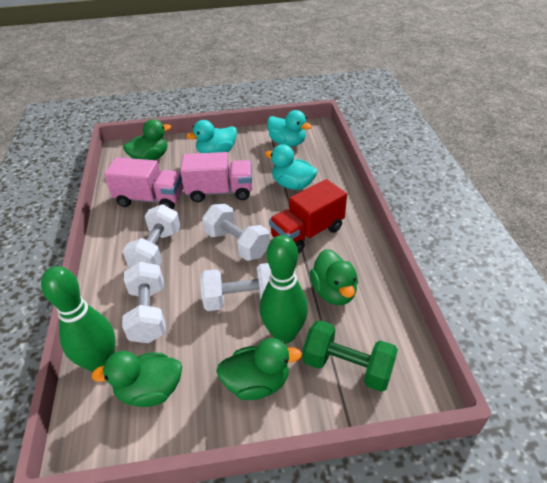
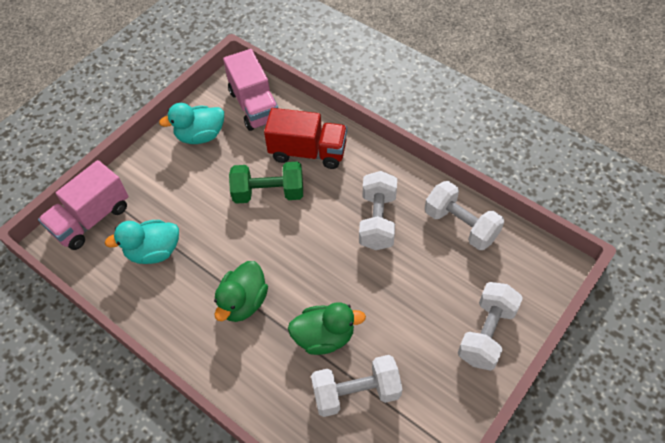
green bowling pin: [41,266,115,372] [260,235,308,344] = 2 -> none = 0
green duck: [91,351,182,407] [123,119,171,160] [216,338,302,400] [310,249,358,305] = 4 -> [214,261,268,322] [288,302,366,355] = 2
turquoise duck: [186,120,237,153] [265,144,317,190] [267,110,312,146] = 3 -> [105,220,179,264] [159,103,224,144] = 2

